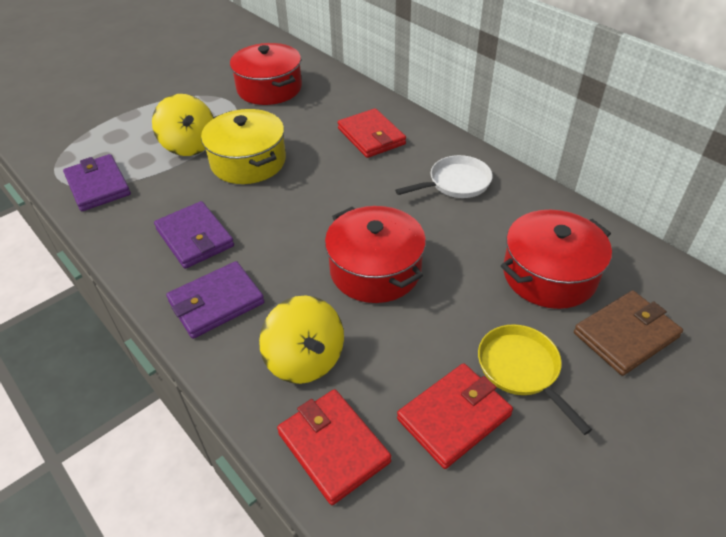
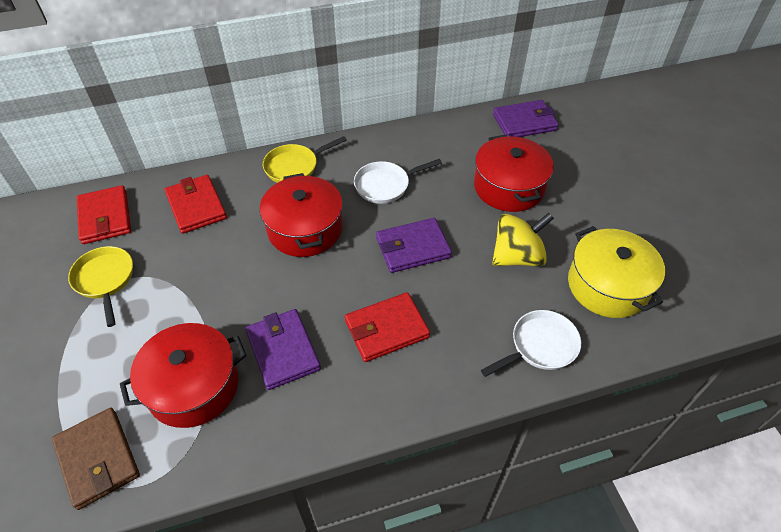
white pan: [395,155,493,198] = 1 -> [354,159,442,204] [481,310,581,377] = 2
yellow pan: [478,324,592,435] = 1 -> [68,246,133,327] [263,136,347,183] = 2
yellow spinning top: [152,94,214,156] [259,295,344,384] = 2 -> [492,213,554,266] = 1

